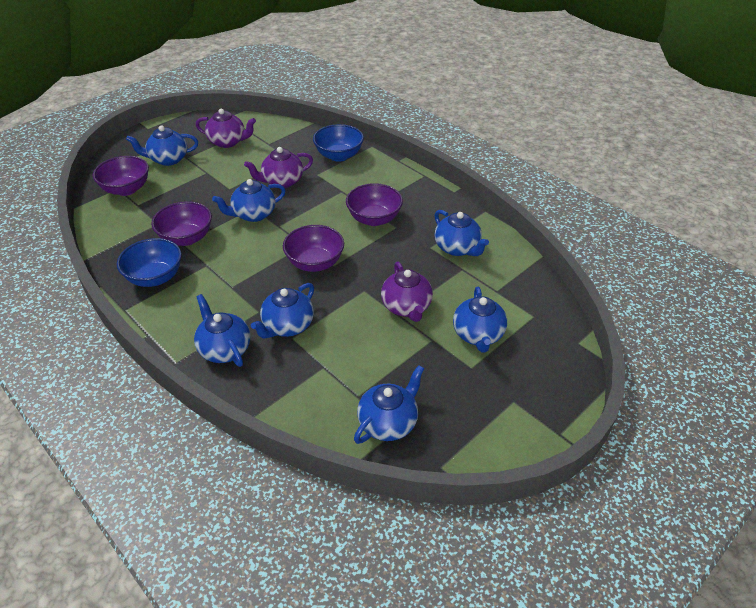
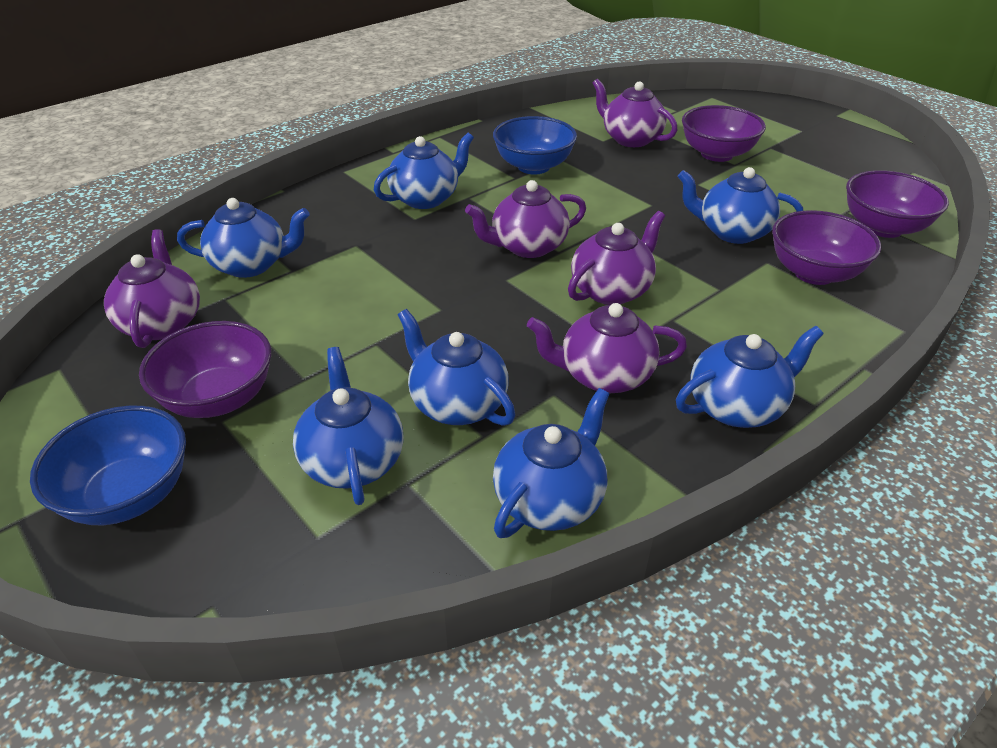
purple teapot: [196,109,256,148] [244,147,313,188] [381,262,433,322] = 3 -> [104,229,200,348] [465,180,586,258] [527,303,687,393] [568,211,665,305] [593,79,677,147] = 5

